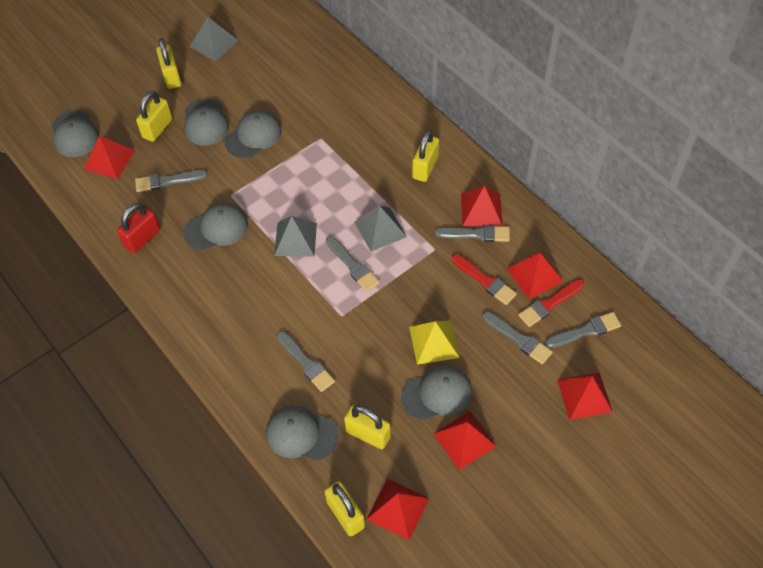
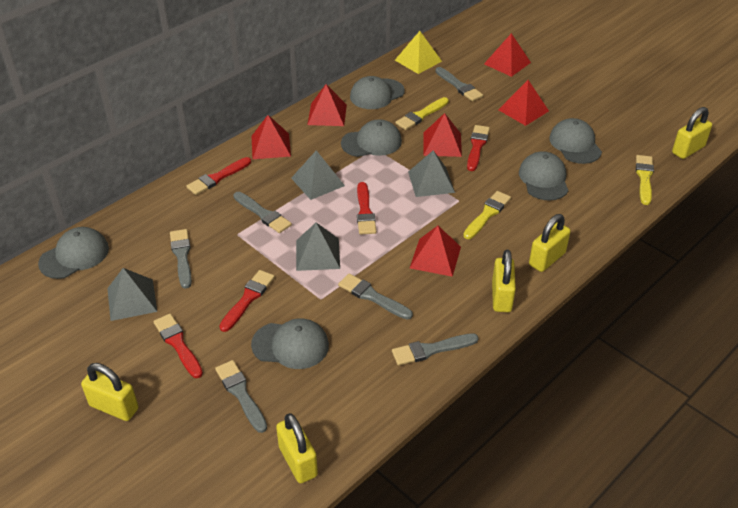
grey pyramid: [190,17,239,61] [274,216,317,256] [354,206,407,252] = 3 -> [107,268,157,321] [291,150,345,200] [296,222,340,271] [408,150,455,197] = 4
red brush: [451,254,517,305] [518,279,584,327] = 2 -> [153,314,203,378] [186,157,251,195] [219,270,275,332] [357,182,376,235] [467,125,490,171] = 5
red padlock: [117,203,160,253] = 1 -> none = 0
yellow brush: none = 0 -> [395,97,449,130] [463,191,511,239] [636,155,654,205] = 3

